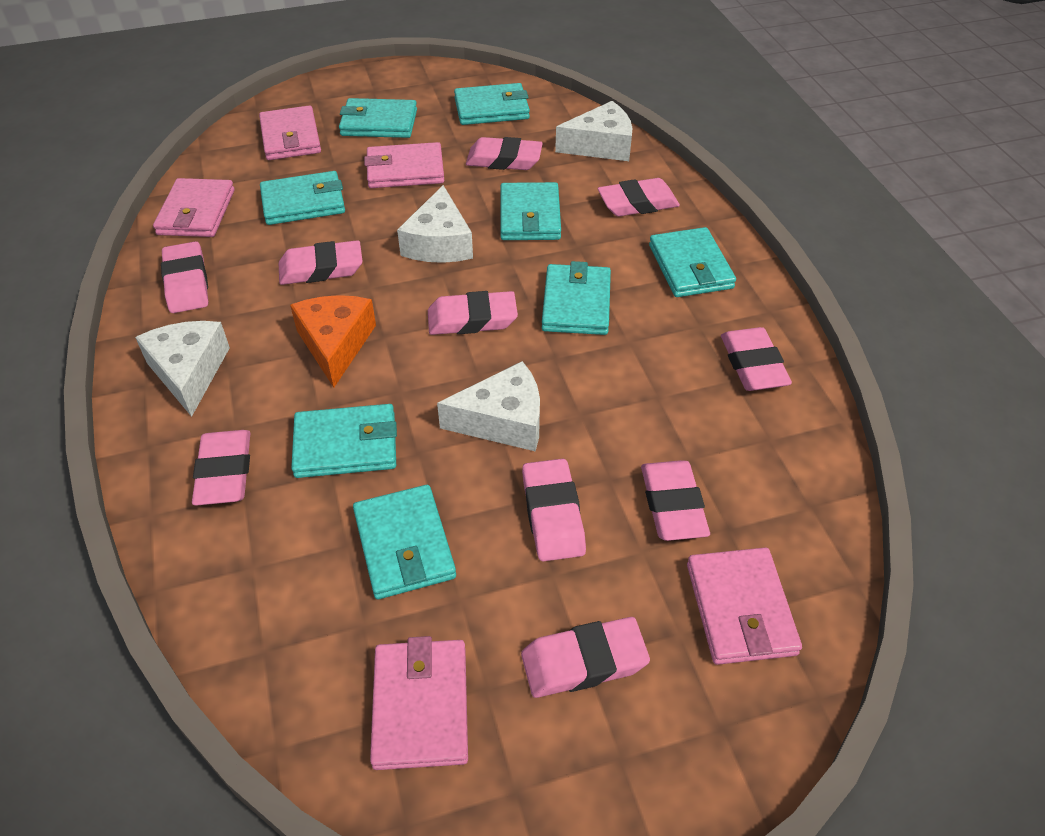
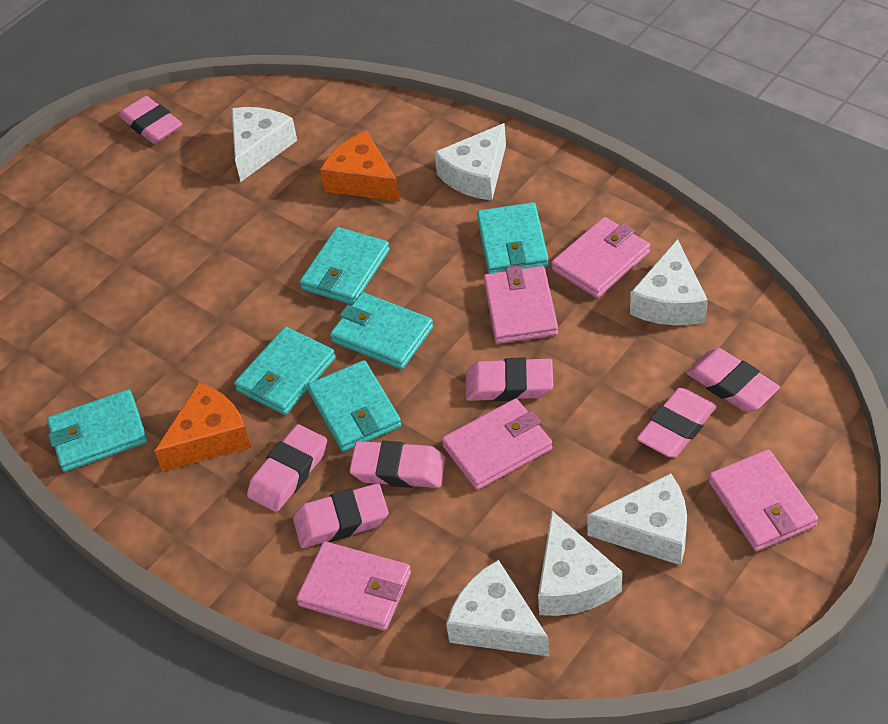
orange cheese: [290,295,376,387] = 1 -> [154,382,251,472] [320,131,400,201] = 2
pink eraser: [161,241,208,313] [192,430,250,506] [279,240,363,285] [428,291,518,335] [466,137,543,170] [521,617,650,698] [522,459,586,562] [598,178,680,217] [641,460,710,541] [721,327,792,391] = 10 -> [119,96,182,144] [247,424,327,512] [293,484,389,548] [349,441,446,488] [466,357,553,401] [637,388,717,458] [686,348,780,412] = 7
turquoise wallet: [260,171,345,225] [291,404,397,478] [339,98,417,138] [353,485,456,599] [454,83,530,125] [500,182,561,240] [542,261,611,335] [649,227,736,297] = 8 -> [47,389,147,472] [234,327,336,415] [300,227,390,305] [307,360,401,452] [330,292,433,369] [477,202,549,274] = 6
white cheese: [135,321,230,417] [397,185,473,263] [437,361,540,452] [555,101,632,161] = 4 -> [231,107,297,182] [434,123,506,200] [446,560,549,656] [538,511,622,616] [587,473,687,565] [630,239,708,325] = 6

